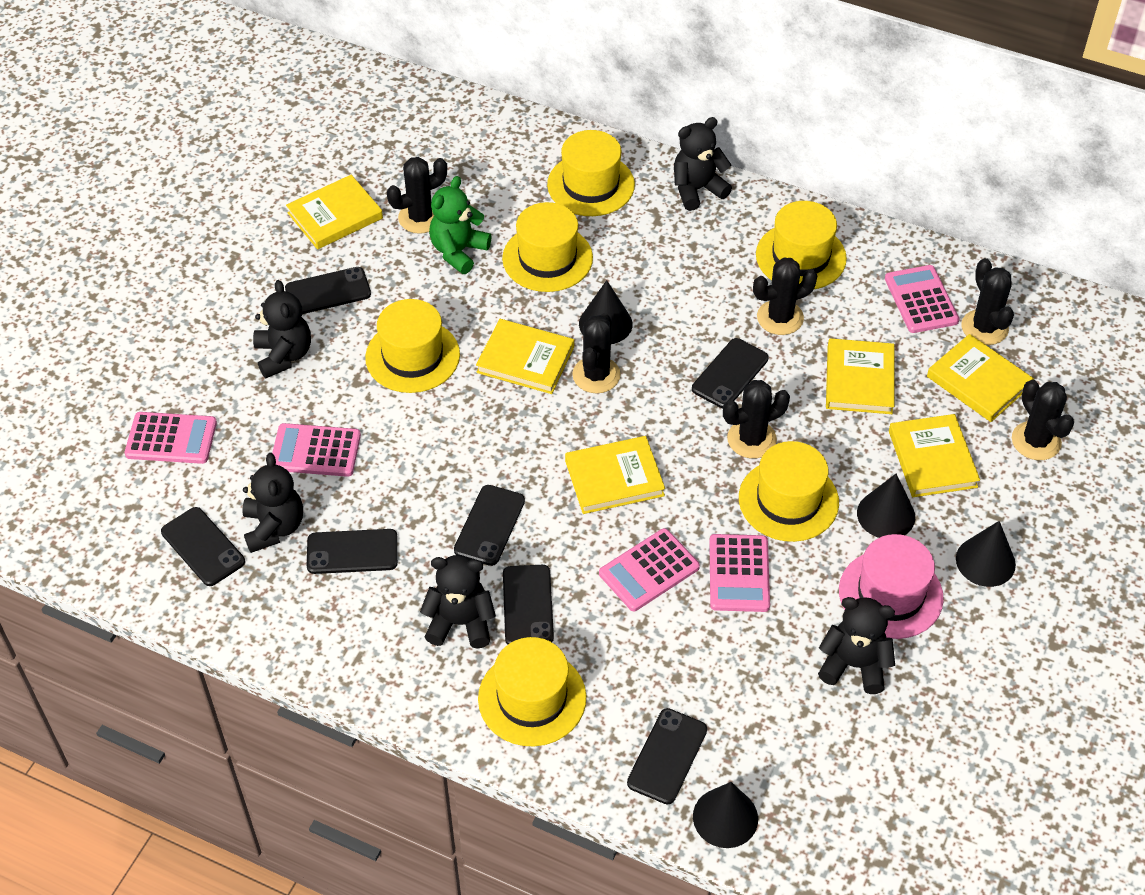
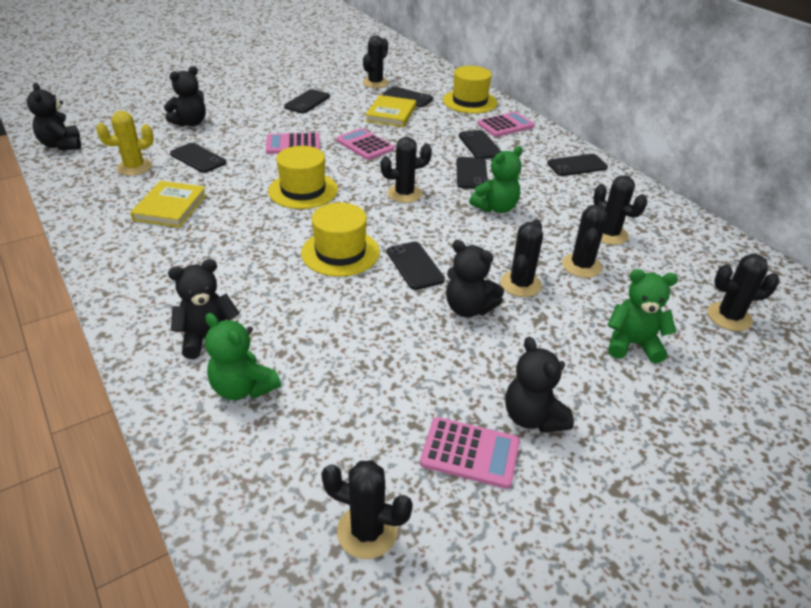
black cactus: [387,157,447,234] [572,313,621,393] [723,380,790,458] [753,258,818,335] [961,258,1014,345] [1012,380,1074,460] = 6 -> [321,460,413,559] [363,35,389,88] [380,137,432,203] [500,219,543,297] [562,205,608,278] [594,175,647,245] [707,254,780,331] = 7
black cone: [579,280,633,344] [693,782,758,848] [857,474,915,538] [956,521,1016,587] = 4 -> none = 0
green teddy bear: [429,176,492,274] = 1 -> [205,313,281,400] [469,146,523,213] [608,269,678,363] = 3
pink calculator: [125,412,217,464] [272,423,361,477] [599,528,700,611] [709,534,770,612] [885,265,959,333] = 5 -> [266,133,320,154] [336,128,394,160] [420,417,520,489] [478,112,535,137] = 4
pink hat: [839,534,944,639] = 1 -> none = 0
yellow book: [286,175,383,249] [476,319,574,394] [565,436,665,514] [826,338,894,414] [889,414,980,497] [927,334,1034,422] = 6 -> [130,181,207,227] [365,95,416,127] = 2
yellow cactus: none = 0 -> [96,111,154,176] = 1
yellow hat: [365,299,460,393] [478,637,586,746] [502,202,593,292] [547,130,635,216] [739,441,839,542] [756,201,847,289] = 6 -> [268,146,338,209] [301,203,380,277] [443,66,497,113] = 3

